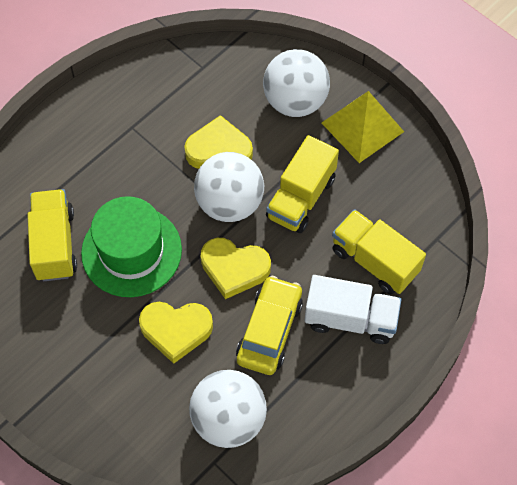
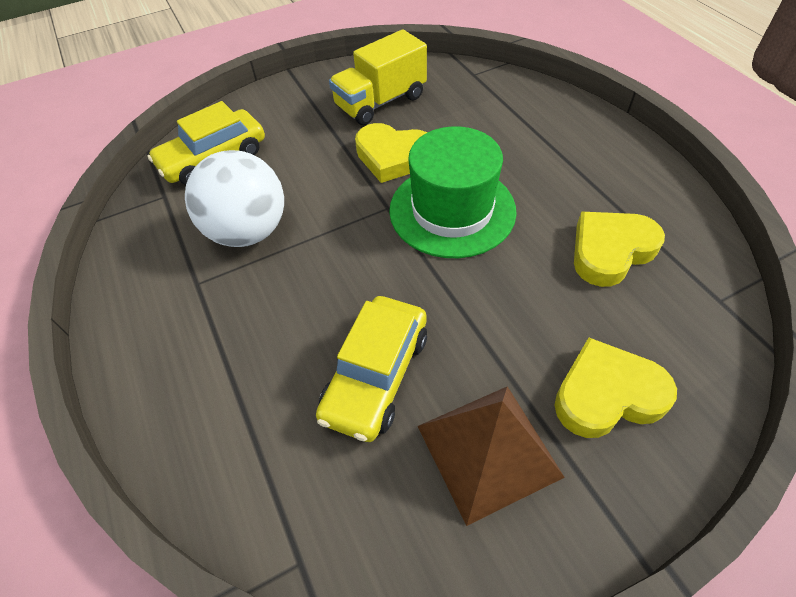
brown pyramid: none = 0 -> [418,386,565,526] = 1
white ball: [189,370,267,448] [194,152,264,222] [263,49,330,117] = 3 -> [185,150,284,247] = 1
white truck: [305,275,401,344] = 1 -> none = 0
yellow car: [236,276,303,375] = 1 -> [148,101,265,185] [316,296,427,442] = 2
yellow pyramid: [322,91,404,163] = 1 -> none = 0
yellow truck: [27,189,77,281] [266,135,339,233] [332,209,426,294] = 3 -> [329,29,427,125] = 1

